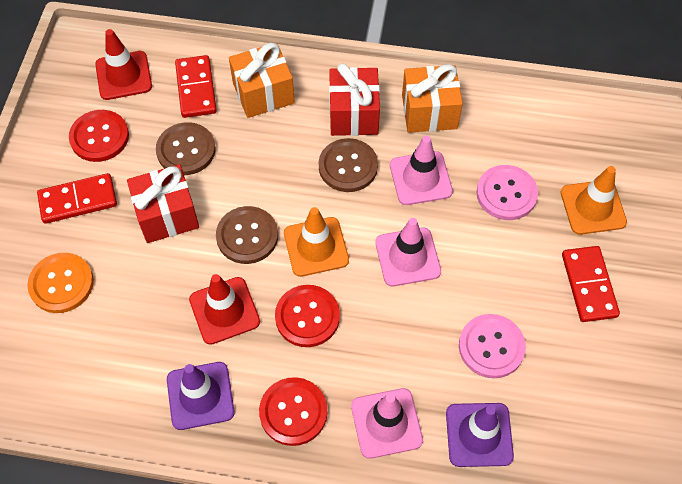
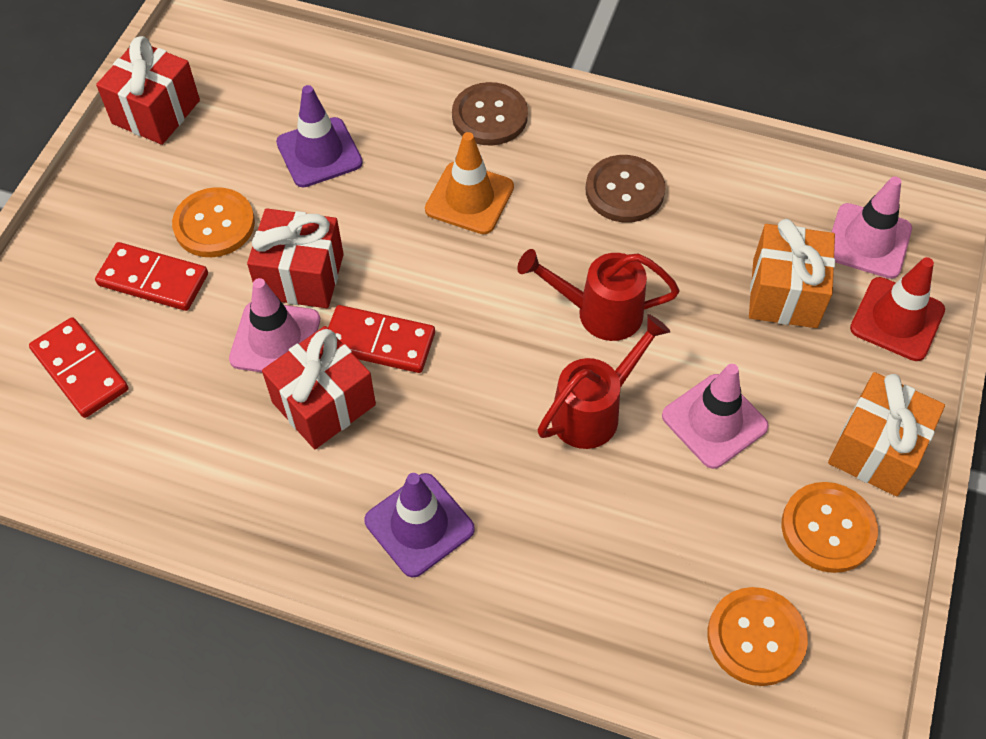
brown button: [156,122,216,175] [216,206,278,264] [319,138,378,192] = 3 -> [452,82,528,146] [586,155,665,222] = 2
orange button: [27,253,94,313] = 1 -> [172,187,255,257] [708,587,808,686] [782,482,878,573] = 3
orange traffic cone: [284,207,349,277] [561,166,627,235] = 2 -> [425,132,514,234] = 1
pink button: [459,314,526,378] [476,165,538,220] = 2 -> none = 0
red button: [69,110,129,162] [259,377,328,446] [275,285,340,347] = 3 -> none = 0
red gift: [127,164,199,243] [329,63,380,136] = 2 -> [96,36,200,145] [247,208,344,308] [262,326,376,449] = 3
red traffic cone: [95,29,152,100] [189,274,260,345] = 2 -> [850,257,945,361] = 1
red watering can: none = 0 -> [517,249,680,341] [538,314,671,449] = 2

